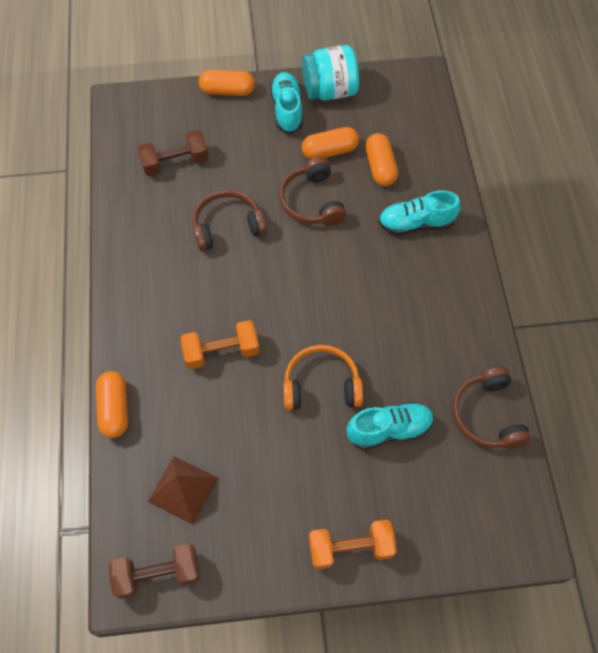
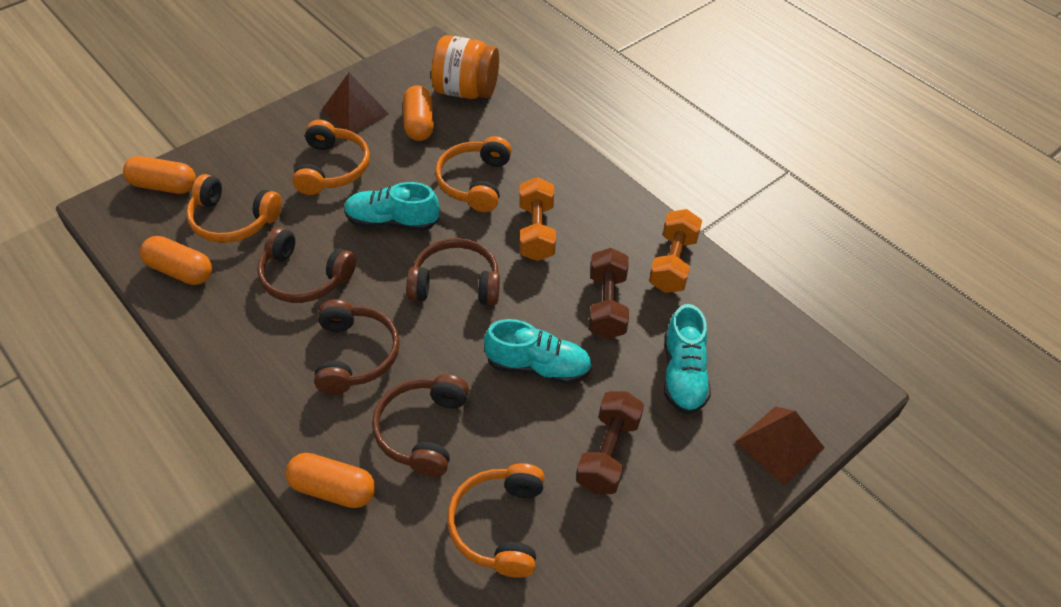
brown headphones: [193,190,267,251] [279,157,347,226] [452,367,531,449] = 3 -> [257,227,356,303] [314,299,400,394] [372,374,469,477] [407,238,500,305] = 4
brown pyramid: [148,456,218,524] = 1 -> [322,73,389,132] [735,407,825,486] = 2
orange headphones: [283,345,363,410] = 1 -> [186,174,282,243] [292,120,370,195] [435,136,512,212] [447,463,545,578] = 4
orange jar: none = 0 -> [431,35,499,99] = 1
turquoise jar: [302,45,359,100] = 1 -> none = 0

